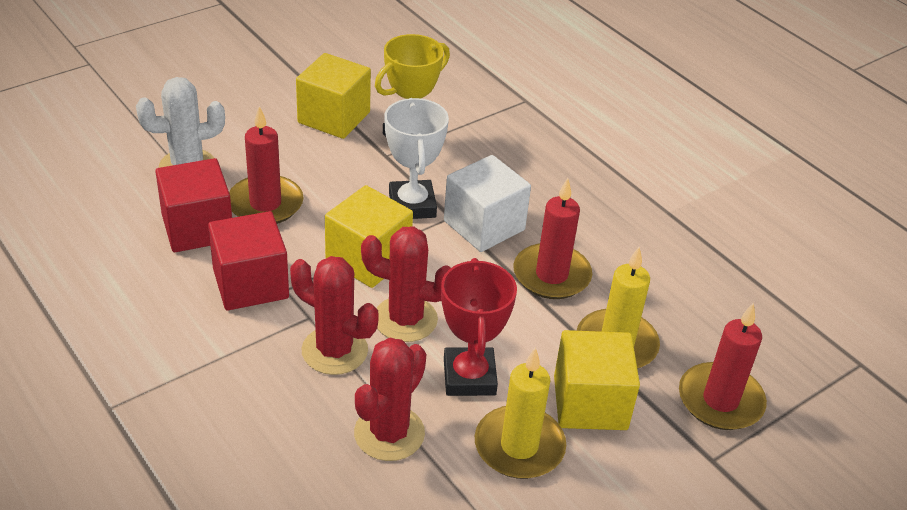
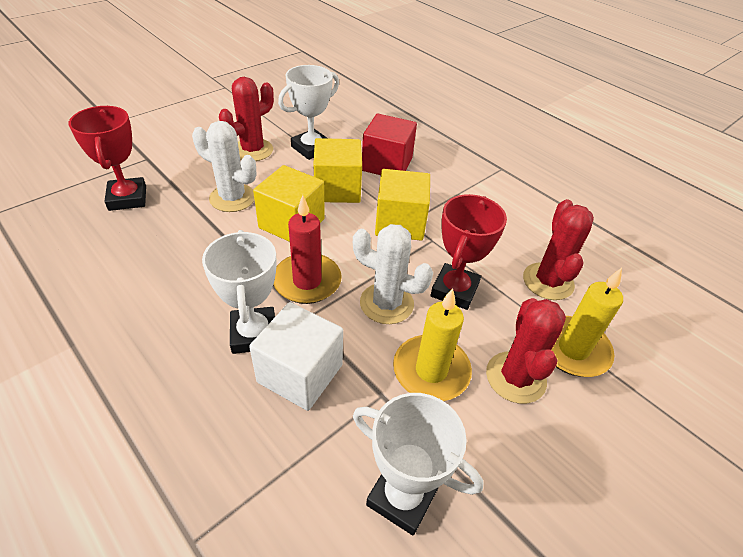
red candle: [229,106,304,224] [513,178,592,299] [679,303,767,430] = 3 -> [273,195,342,304] = 1
red cube: [155,158,232,252] [208,211,289,311] = 2 -> [362,114,417,175] = 1
red trophy: [441,258,517,396] = 1 -> [69,106,146,211] [431,194,507,310] = 2
white cactus: [136,77,225,168] = 1 -> [192,121,256,212] [353,224,433,324] = 2
white trophy: [384,98,449,219] = 1 -> [202,230,277,354] [278,65,339,160] [353,393,484,535] = 3
yellow trophy: [375,34,450,136] = 1 -> none = 0

